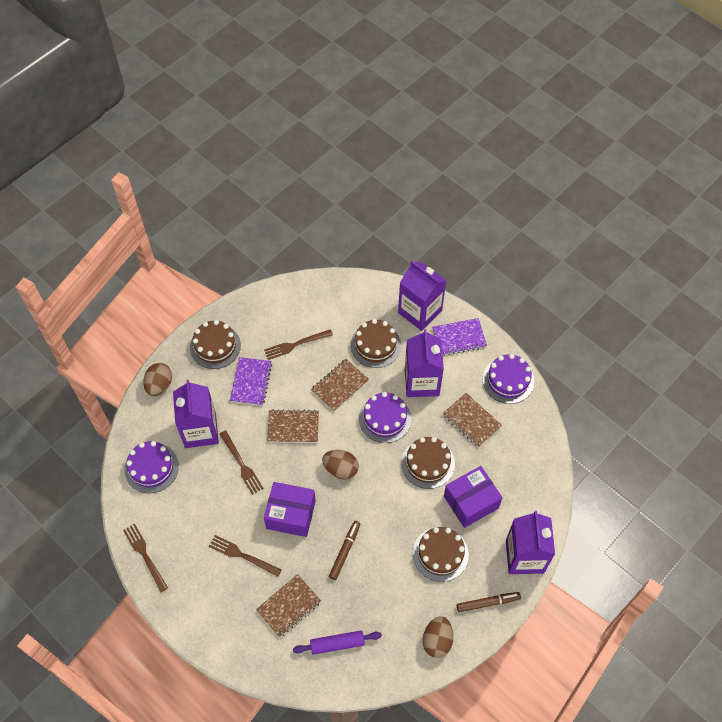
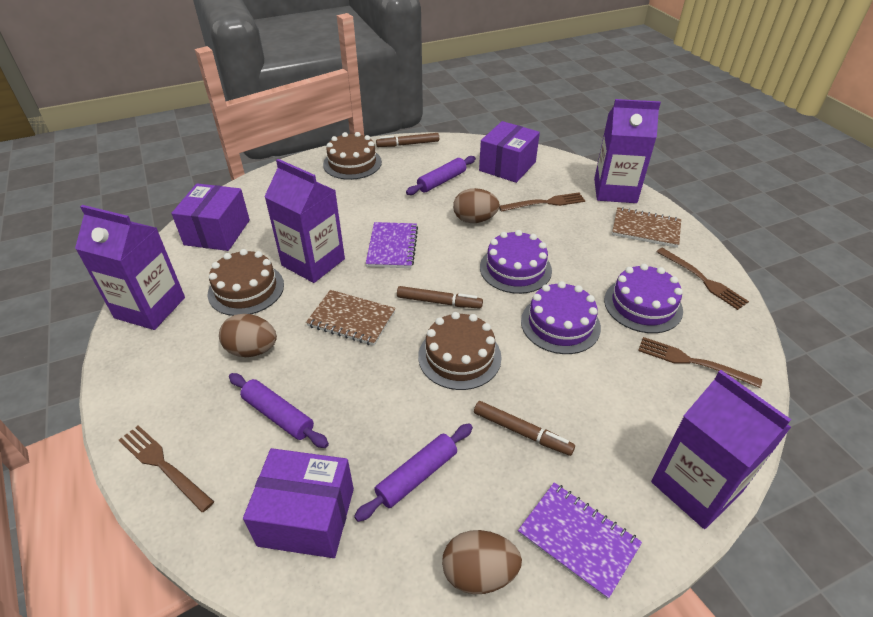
brown cake: [190,320,241,369] [351,319,401,368] [401,437,455,489] [413,527,469,582] = 4 -> [208,249,284,316] [323,132,382,180] [418,312,502,390] = 3
brown marker: [329,521,360,580] [457,592,521,612] = 2 -> [376,133,439,147] [397,286,483,309] [474,401,575,456] = 3
brown notebook: [256,574,321,638] [267,409,319,443] [311,359,369,412] [443,393,502,448] = 4 -> [306,290,396,346] [612,207,681,248] = 2
purple box: [264,482,316,537] [444,466,503,528] = 2 -> [171,184,250,251] [243,448,354,558] [479,121,540,183] = 3
purple rolling pin: [293,630,382,655] = 1 -> [229,373,329,448] [354,423,473,522] [406,156,476,195] = 3

